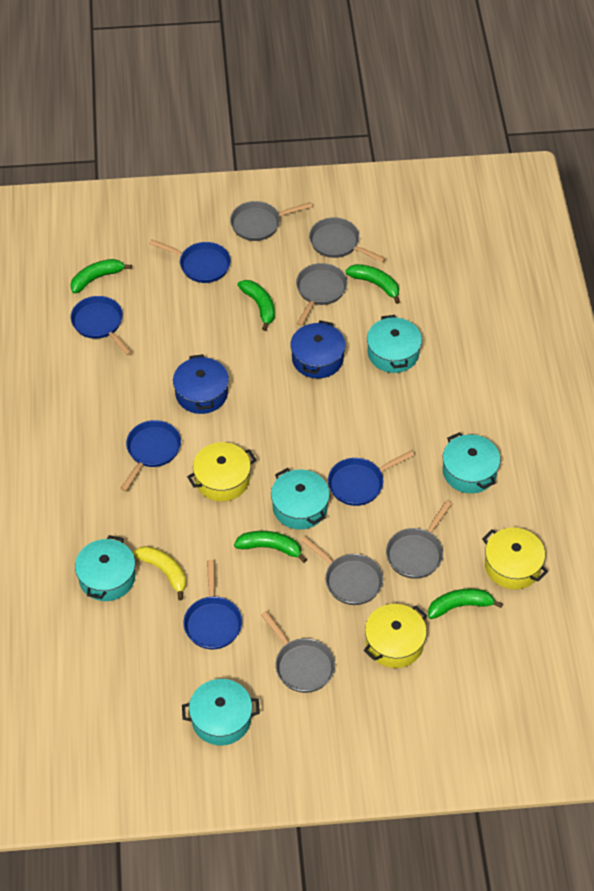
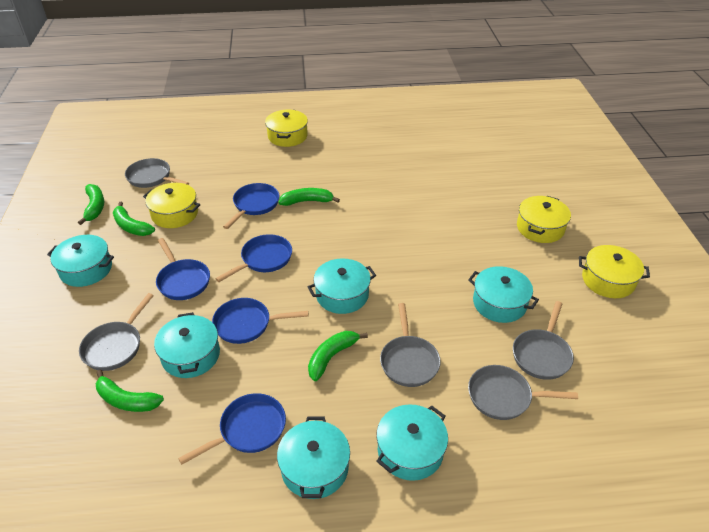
blue pot: [173,354,229,414] [290,320,346,379] = 2 -> none = 0
grey pan: [230,201,313,241] [261,611,335,693] [296,263,347,326] [300,536,383,605] [309,217,386,263] [386,501,451,579] = 6 -> [79,293,154,371] [125,158,189,188] [380,303,441,387] [468,365,578,420] [513,301,574,380] = 5
turquoise pot: [75,535,135,601] [182,679,260,745] [271,468,330,530] [367,315,422,373] [443,432,501,493] = 5 -> [47,235,114,287] [154,312,220,378] [277,416,350,499] [308,258,376,314] [376,404,448,481] [468,266,539,323] = 6
yellow banana: [133,546,186,600] = 1 -> none = 0
yellow pot: [187,442,256,501] [364,604,427,668] [482,528,548,590] = 3 -> [143,183,201,228] [265,109,308,147] [517,196,571,243] [579,245,650,298] = 4

